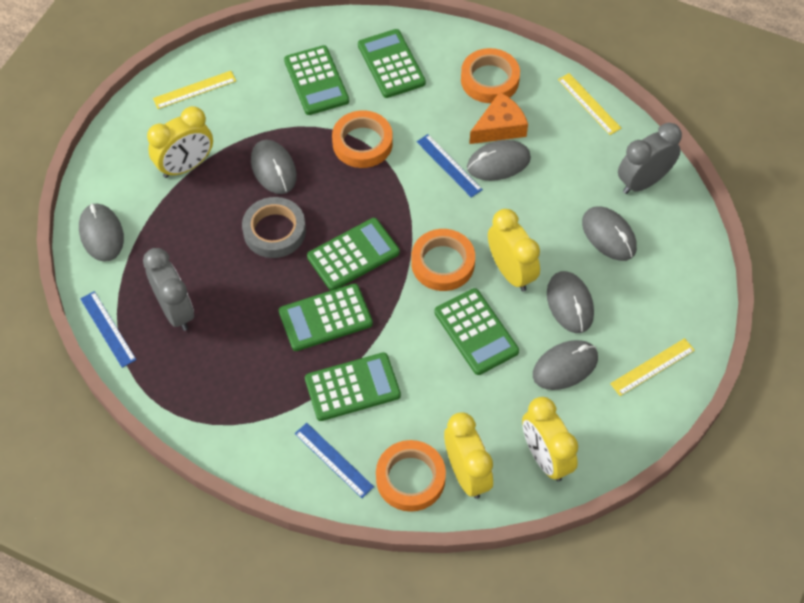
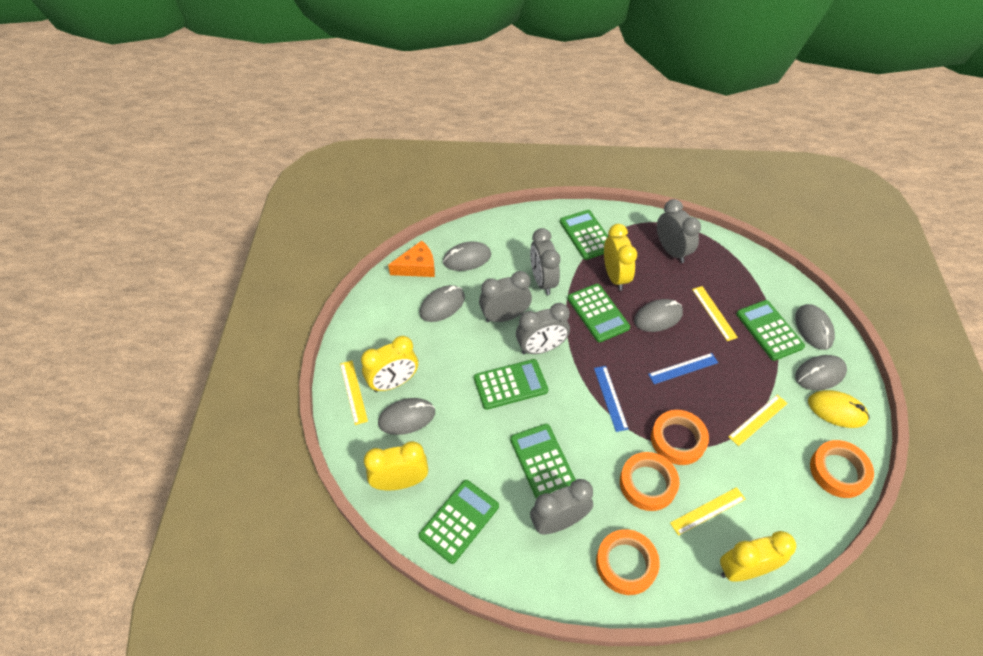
blue ruler: [80,291,136,368] [295,423,374,498] [417,134,483,198] = 3 -> [594,366,629,432] [648,353,718,384] = 2
grey clock: [143,248,194,331] [618,123,682,194] = 2 -> [479,271,532,323] [516,303,570,354] [530,228,560,295] [530,479,593,534] [657,199,701,263] = 5
grey tape: [242,197,306,258] = 1 -> none = 0
yellow mouse: none = 0 -> [808,390,869,428] = 1
yellow ruler: [153,71,236,109] [558,73,621,135] [610,338,695,396] = 3 -> [340,361,368,425] [670,487,745,536] [692,286,738,341] [728,395,788,446] = 4

